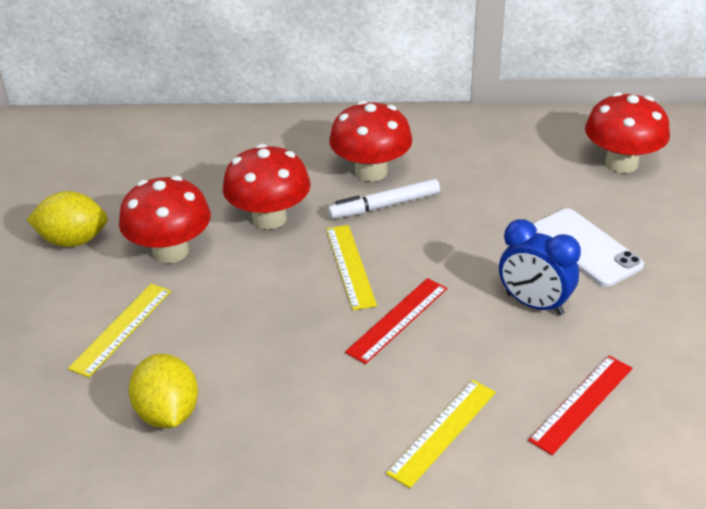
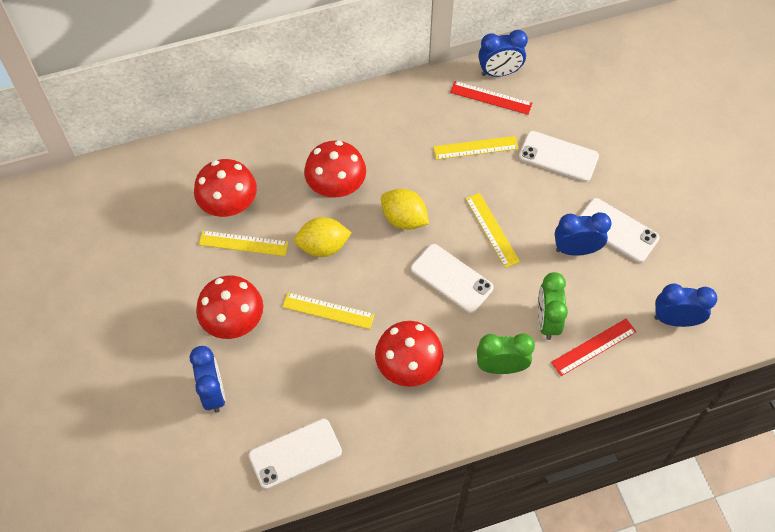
blue clock: [499,219,581,316] = 1 -> [190,346,225,413] [478,30,528,77] [555,212,612,256] [654,284,717,327] = 4
green clock: none = 0 -> [477,333,535,374] [538,272,568,340] = 2
white marker: [328,179,440,219] = 1 -> none = 0
white phone: [533,208,644,287] = 1 -> [249,419,342,489] [411,244,494,313] [519,131,599,182] [580,198,659,263] = 4
yellow ruler: [68,284,171,378] [326,225,377,310] [386,380,496,488] = 3 -> [199,231,289,256] [283,292,375,329] [433,136,519,160] [466,193,520,268] = 4

